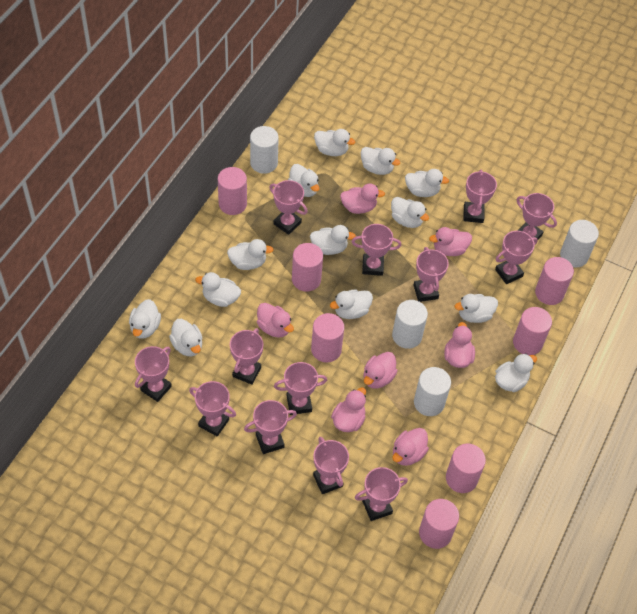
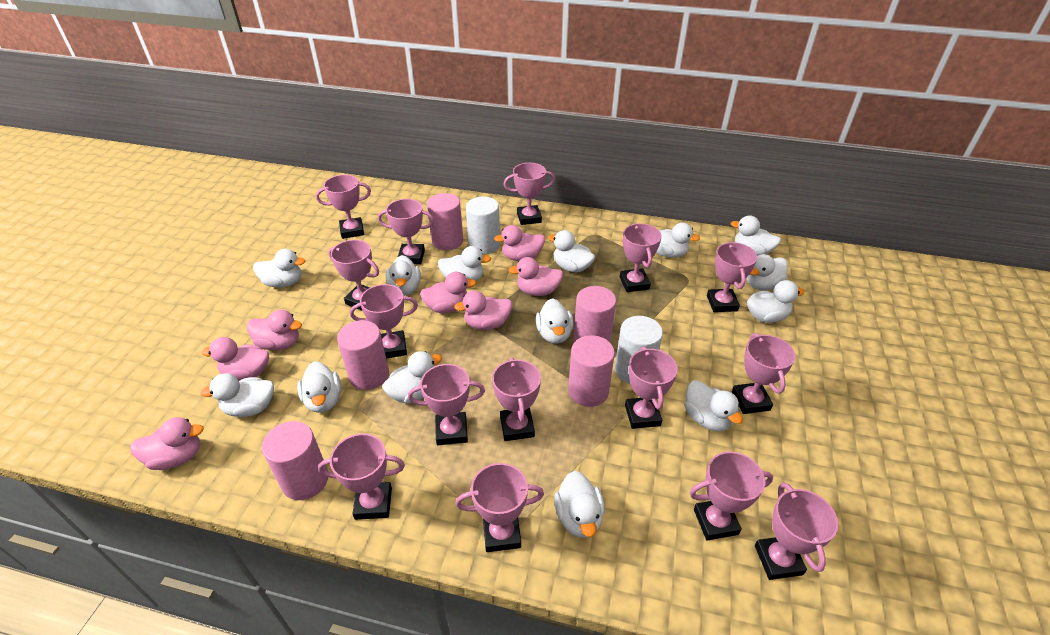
pink cylinder: [218,167,247,215] [292,243,323,292] [311,313,344,362] [419,499,459,549] [446,444,486,493] [513,307,552,355] [535,257,574,305] = 7 -> [262,421,328,500] [337,320,389,390] [427,193,463,250] [568,335,615,407] [573,286,616,342] = 5
pink trophy: [135,346,172,402] [189,381,236,436] [230,328,264,385] [244,400,297,454] [270,180,308,235] [274,362,327,415] [313,436,349,494] [351,224,401,276] [355,467,408,521] [414,247,449,302] [463,170,497,223] [495,231,538,284] [517,193,557,241] = 13 -> [316,175,371,239] [318,433,405,520] [328,240,379,310] [350,284,418,359] [378,199,434,264] [408,364,485,445] [455,463,544,552] [492,358,541,441] [504,163,555,225] [620,223,662,292] [625,347,678,429] [690,451,773,541] [707,242,757,312] [732,333,796,414] [755,483,838,580] = 15
white cylinder: [250,126,279,174] [392,300,428,349] [414,367,451,416] [560,220,599,268] = 4 -> [466,197,500,254] [615,316,663,384] = 2
white duck: [129,299,161,339] [169,319,203,357] [195,272,241,307] [227,239,274,270] [288,164,320,197] [310,225,356,255] [314,129,355,156] [330,289,373,319] [361,147,401,175] [391,197,429,228] [405,169,449,197] [455,294,498,323] [495,354,537,392] = 13 -> [201,373,274,417] [253,249,305,287] [297,361,341,413] [383,351,442,403] [386,255,421,296] [438,246,491,281] [536,298,574,344] [548,230,595,273] [554,471,605,538] [656,222,700,258] [685,380,743,432] [731,215,781,256] [747,254,788,290] [747,280,805,323] = 14

